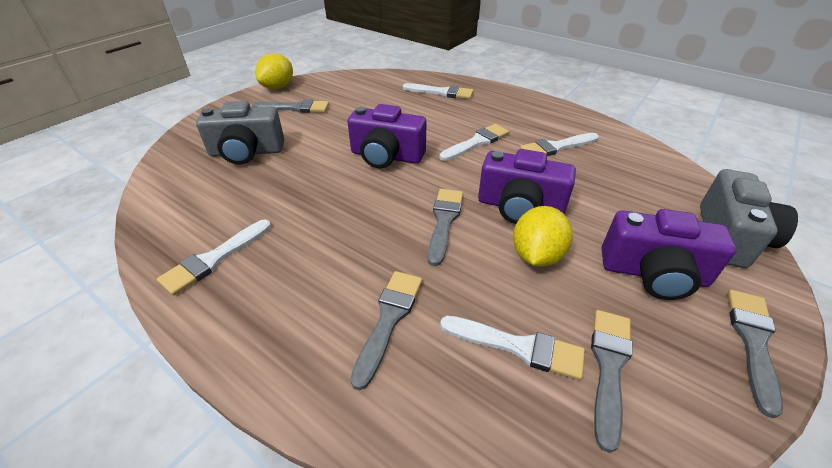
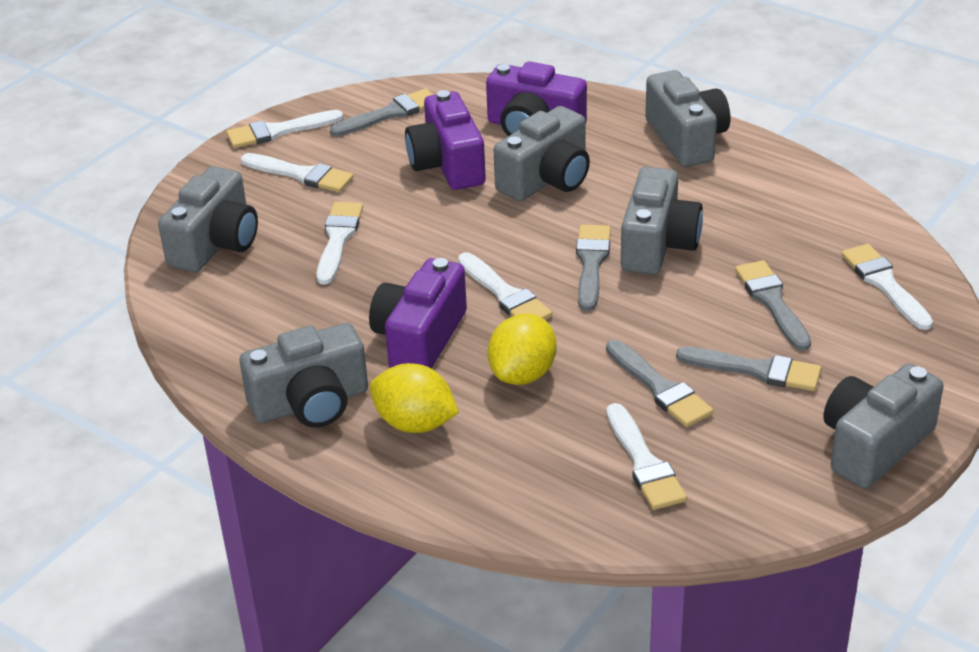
grey camera: [196,101,284,165] [700,169,798,268] = 2 -> [158,166,258,272] [239,323,368,428] [494,106,590,201] [621,167,703,275] [645,70,730,167] [823,363,944,489] = 6
white brush: [157,220,271,296] [403,83,474,99] [440,124,509,161] [440,316,585,380] [520,133,599,156] = 5 -> [226,110,343,148] [241,153,354,192] [317,202,363,285] [458,252,552,320] [606,403,687,510] [841,244,933,330] = 6

